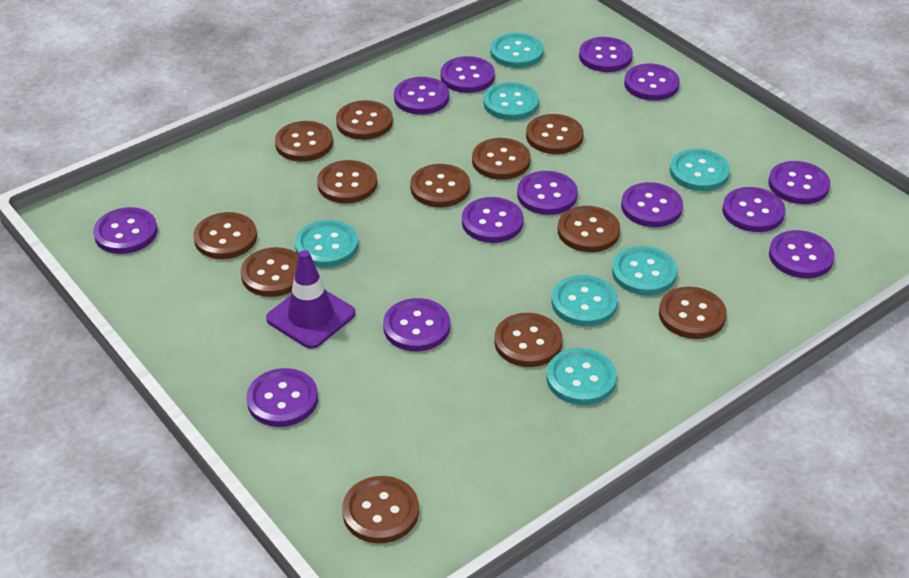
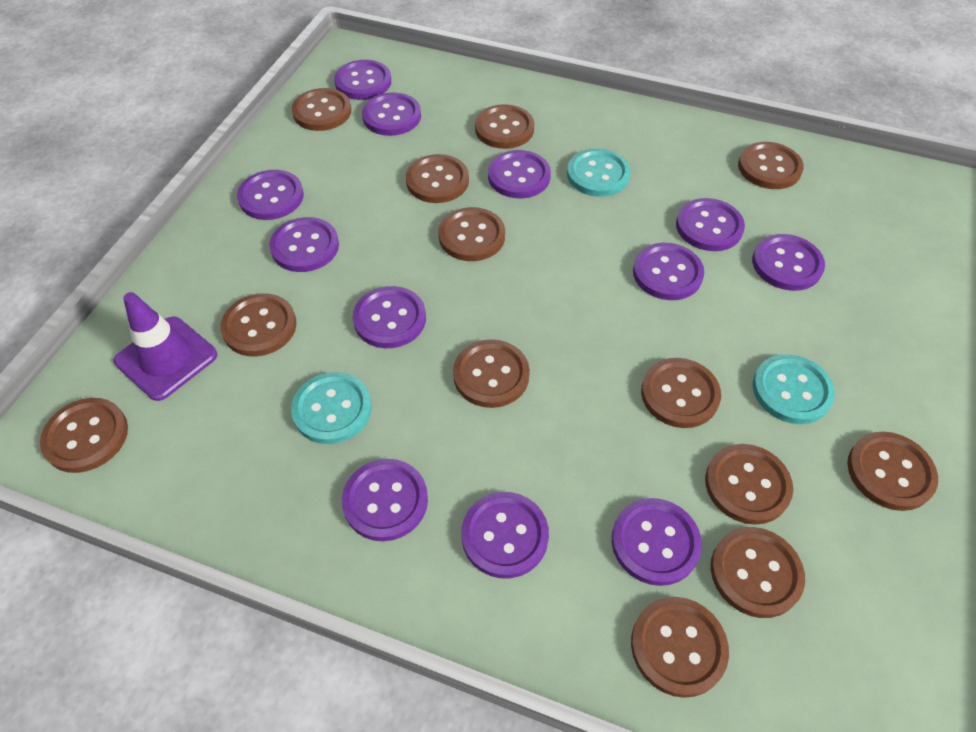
brown button: [193,212,257,259] [241,247,299,297] [275,121,333,162] [317,160,377,203] [336,100,393,140] [342,476,419,543] [410,164,470,207] [472,138,531,180] [494,313,562,367] [526,114,584,154] [557,206,620,252] [659,286,727,339] = 12 -> [40,398,128,473] [220,293,296,356] [292,88,351,131] [406,154,469,203] [438,207,505,261] [453,339,530,408] [475,104,534,149] [631,597,729,698] [641,358,721,428] [705,444,793,525] [711,527,805,618] [738,142,804,189] [847,432,938,511] = 13
purple button: [93,207,158,254] [246,368,318,427] [383,298,450,351] [394,77,449,115] [441,56,495,93] [462,197,524,243] [517,171,578,215] [579,37,633,72] [621,182,683,227] [624,64,680,101] [722,187,785,232] [768,161,830,204] [769,230,835,278] = 13 -> [237,170,304,220] [269,217,339,272] [334,60,391,100] [342,459,428,541] [353,286,426,348] [362,92,421,136] [461,492,549,578] [488,150,551,198] [612,498,702,586] [633,243,704,300] [676,198,745,251] [752,234,825,291] = 12
turquoise button: [295,220,358,267] [483,82,539,120] [490,33,544,68] [546,348,617,405] [552,275,618,327] [612,246,677,295] [670,149,730,191] = 7 -> [291,372,372,444] [567,148,631,197] [753,354,835,424] = 3

